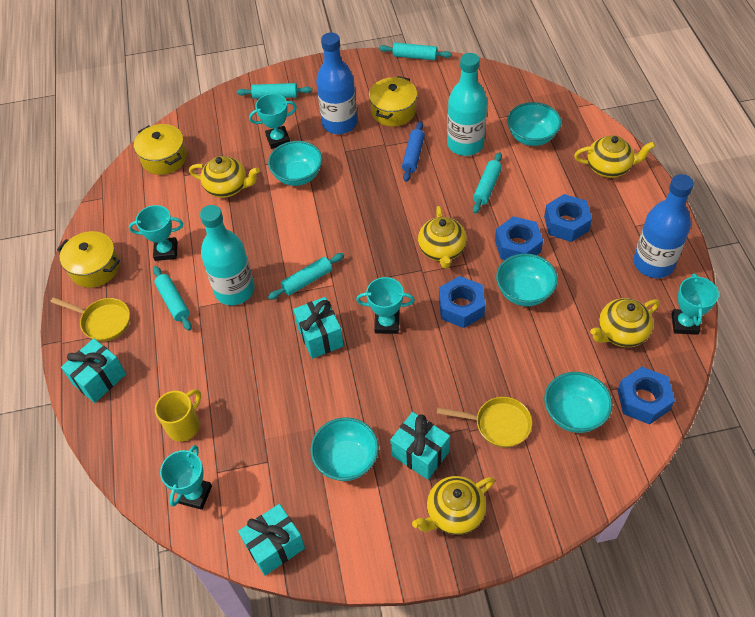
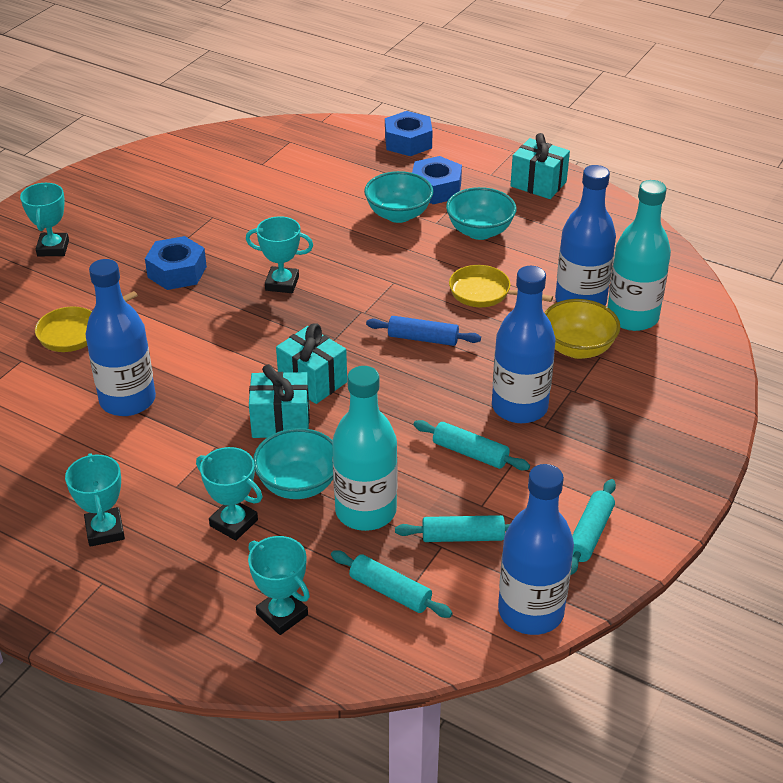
blue bottle: [316,32,357,134] [633,174,694,278] = 2 -> [85,259,156,416] [492,266,556,423] [498,464,574,635] [555,165,616,305] = 4
blue nut: [439,276,485,328] [495,216,543,260] [544,194,592,242] [618,367,675,425] = 4 -> [145,236,207,290] [385,111,433,156] [412,156,462,204] = 3
turquoise bowl: [268,141,322,186] [311,417,379,481] [496,254,558,306] [507,102,561,146] [544,372,612,433] = 5 -> [253,428,333,499] [364,171,433,223] [446,187,516,240] = 3
turquoise gift: [61,338,126,403] [238,504,305,576] [293,297,344,359] [390,412,450,480] = 4 -> [249,364,310,438] [276,323,347,404] [510,133,570,199] = 3
turquoise rolling pin: [153,266,192,331] [237,83,312,99] [268,253,344,300] [379,43,452,60] [473,152,502,214] = 5 -> [331,550,453,618] [395,515,510,542] [414,420,530,471] [571,479,616,575] = 4
yellow bowl: none = 0 -> [544,299,620,359] = 1
yellow mug: [155,389,201,441] = 1 -> none = 0
yellow pot: [57,231,120,288] [134,124,187,175] [369,76,417,126] = 3 -> none = 0
yellow teapot: [189,156,260,198] [412,476,495,535] [418,206,467,269] [574,135,655,178] [590,298,660,347] = 5 -> none = 0

